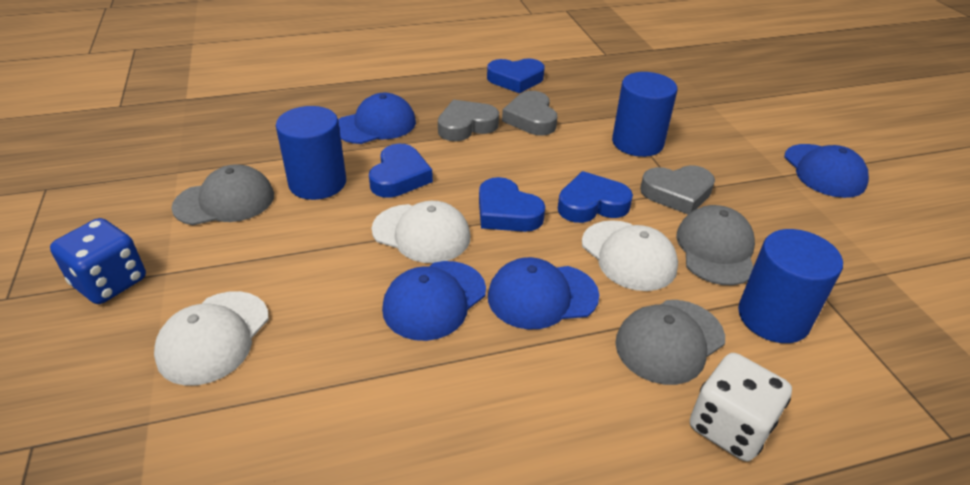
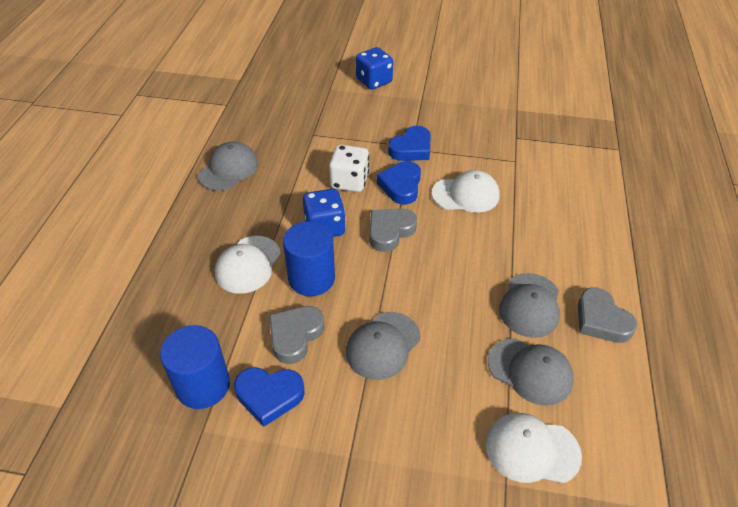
blue cap: [338,93,416,144] [382,261,486,341] [488,257,599,329] [784,144,869,198] = 4 -> none = 0
blue cylinder: [276,106,346,200] [612,72,677,157] [738,229,843,343] = 3 -> [160,325,230,409] [283,221,335,296] = 2
blue dice: [50,218,146,304] = 1 -> [303,189,346,237] [356,47,393,90] = 2
blue heart: [369,144,433,198] [479,177,545,232] [487,58,545,93] [558,171,633,223] = 4 -> [234,367,305,427] [377,161,421,204] [388,126,431,161] = 3
grey cap: [171,164,274,225] [615,300,725,385] [676,205,755,285] = 3 -> [198,142,258,191] [346,312,420,380] [488,338,574,406] [499,273,560,338] = 4

